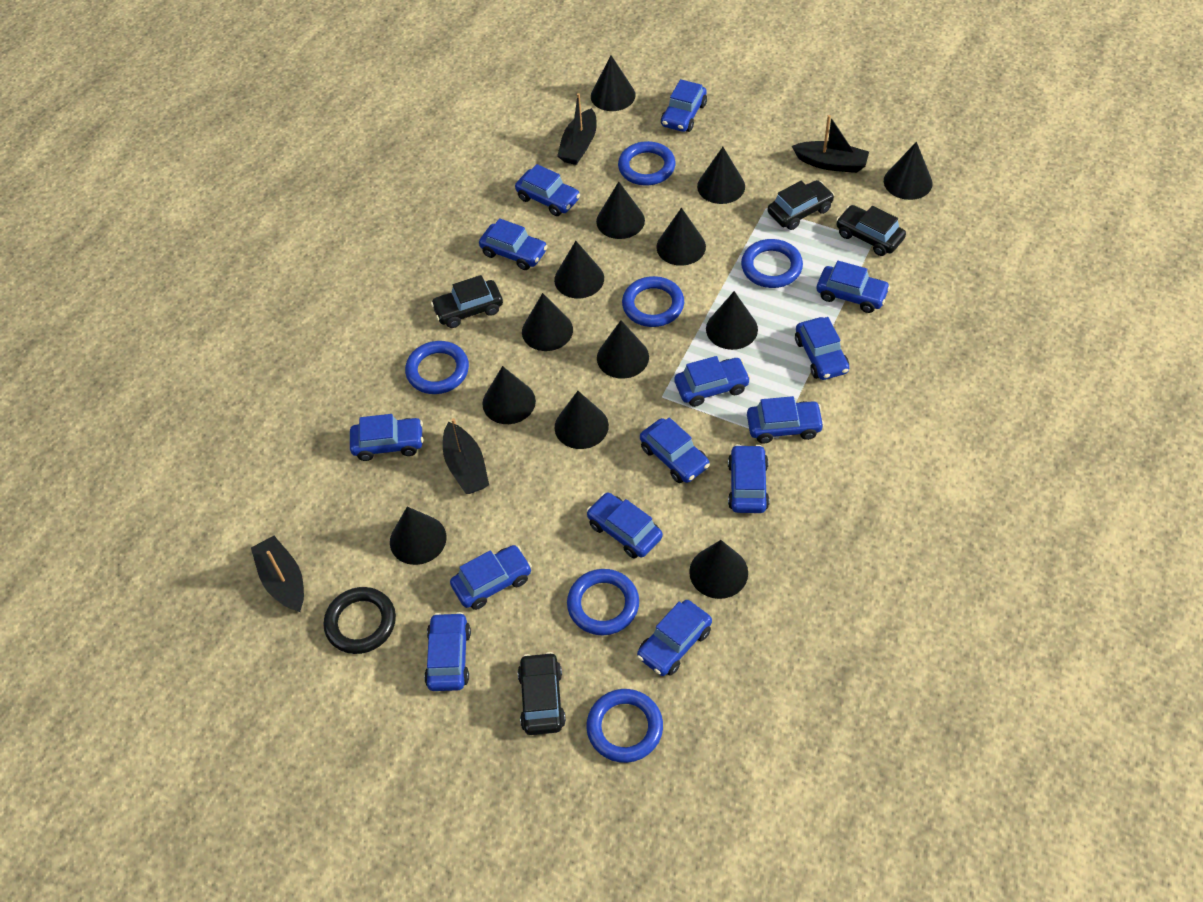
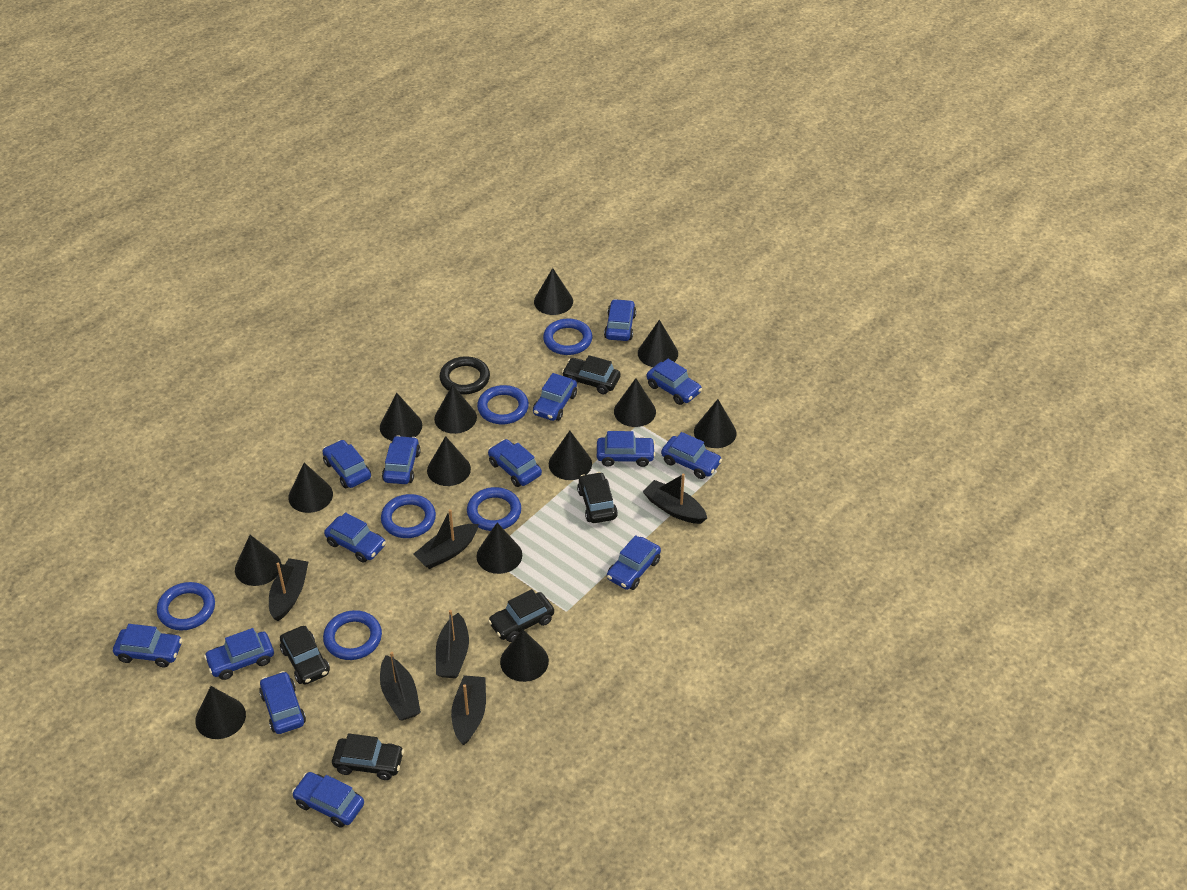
black boat: [251,536,304,612] [443,418,489,494] [557,93,597,165] [792,115,869,173] = 4 -> [269,558,308,621] [380,652,421,721] [414,509,479,569] [436,610,469,678] [451,675,486,745] [643,473,707,524] = 6
black car: [431,275,503,328] [518,652,566,735] [768,180,834,230] [836,205,906,256] = 4 -> [280,626,330,685] [332,733,404,780] [488,589,554,642] [562,355,621,394] [577,472,618,523] = 5

